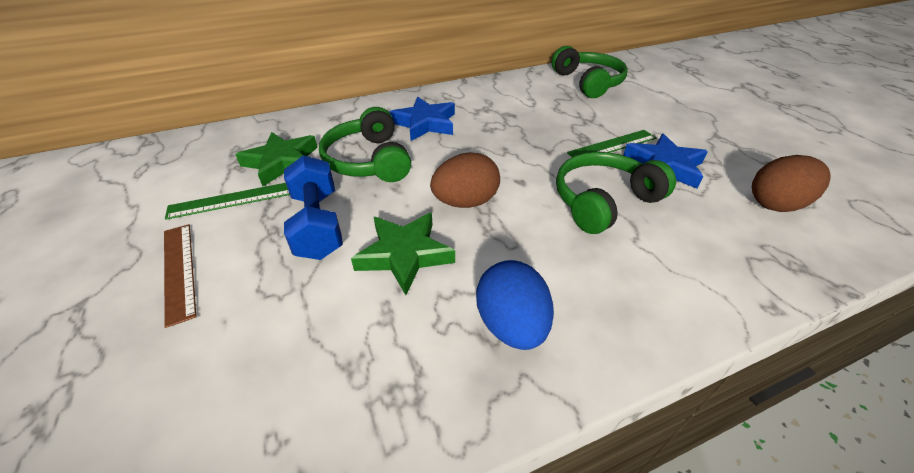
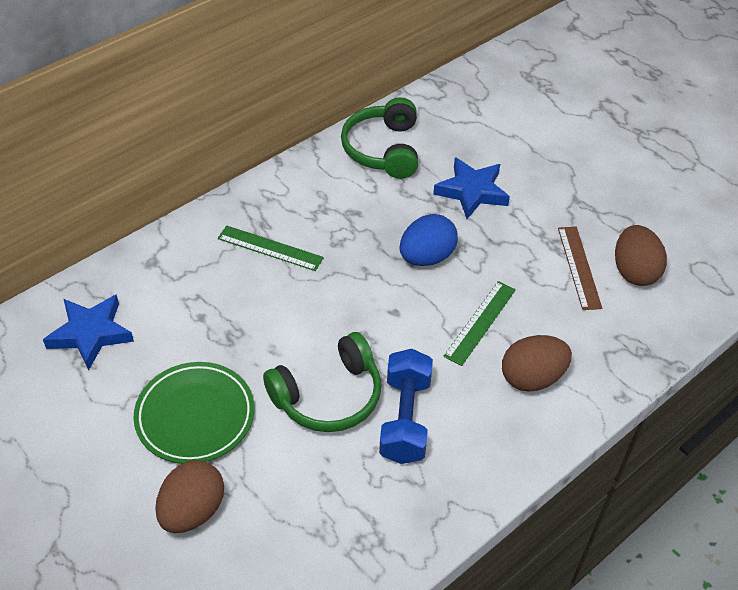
brown egg: [430,152,500,208] [752,155,831,212] = 2 -> [155,460,224,533] [502,335,572,392] [615,225,667,286] = 3
green headphones: [319,107,411,182] [552,46,628,98] [556,152,676,234] = 3 -> [263,332,382,432] [341,97,418,179] = 2
green plate: none = 0 -> [134,362,255,464] = 1
green star: [235,132,318,186] [351,213,455,295] = 2 -> none = 0

